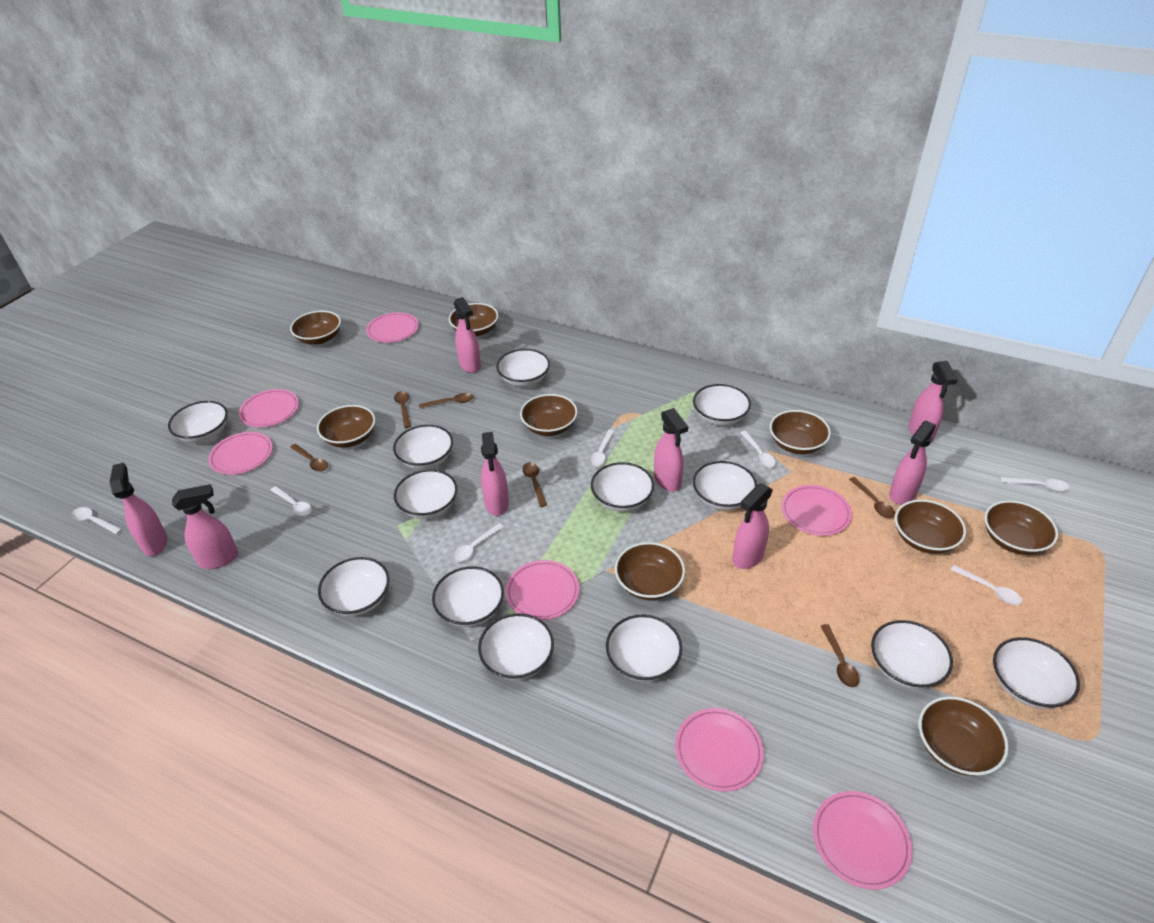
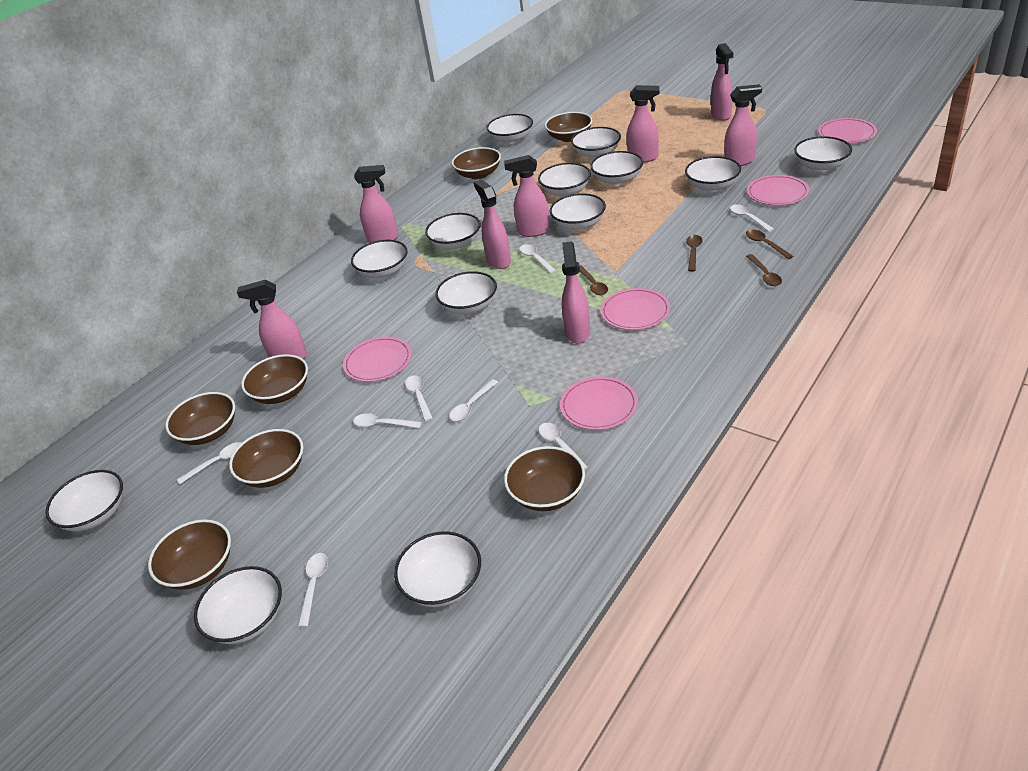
brown bowl: [290,311,341,344] [317,405,375,448] [449,303,498,336] [520,394,577,436] [615,542,685,600] [770,410,831,454] [895,499,966,554] [919,696,1009,776] [984,500,1058,555] = 9 -> [148,519,231,590] [165,392,235,445] [229,429,303,488] [241,354,308,404] [452,147,501,179] [504,446,585,511] [545,112,592,142] = 7
brown spoon: [290,444,328,472] [394,391,411,428] [419,393,474,408] [522,462,547,507] [821,624,859,687] [849,477,895,518] = 6 -> [579,265,608,295] [686,235,703,272] [746,230,793,259] [746,254,782,286] = 4
pink plate: [208,432,273,475] [239,389,299,427] [366,312,419,343] [505,560,579,620] [675,708,764,792] [782,485,852,536] [813,791,912,890] = 7 -> [343,337,412,382] [560,376,638,430] [601,288,670,330] [747,175,809,206] [818,118,877,144] = 5
white spoon: [72,507,122,534] [270,486,312,516] [451,523,504,562] [589,430,615,467] [741,431,776,468] [950,565,1023,605] [1000,477,1069,492] = 7 -> [177,442,242,484] [298,553,328,627] [353,413,422,428] [405,375,433,422] [449,379,498,421] [520,244,556,273] [538,423,588,469] [730,204,774,232] = 8

